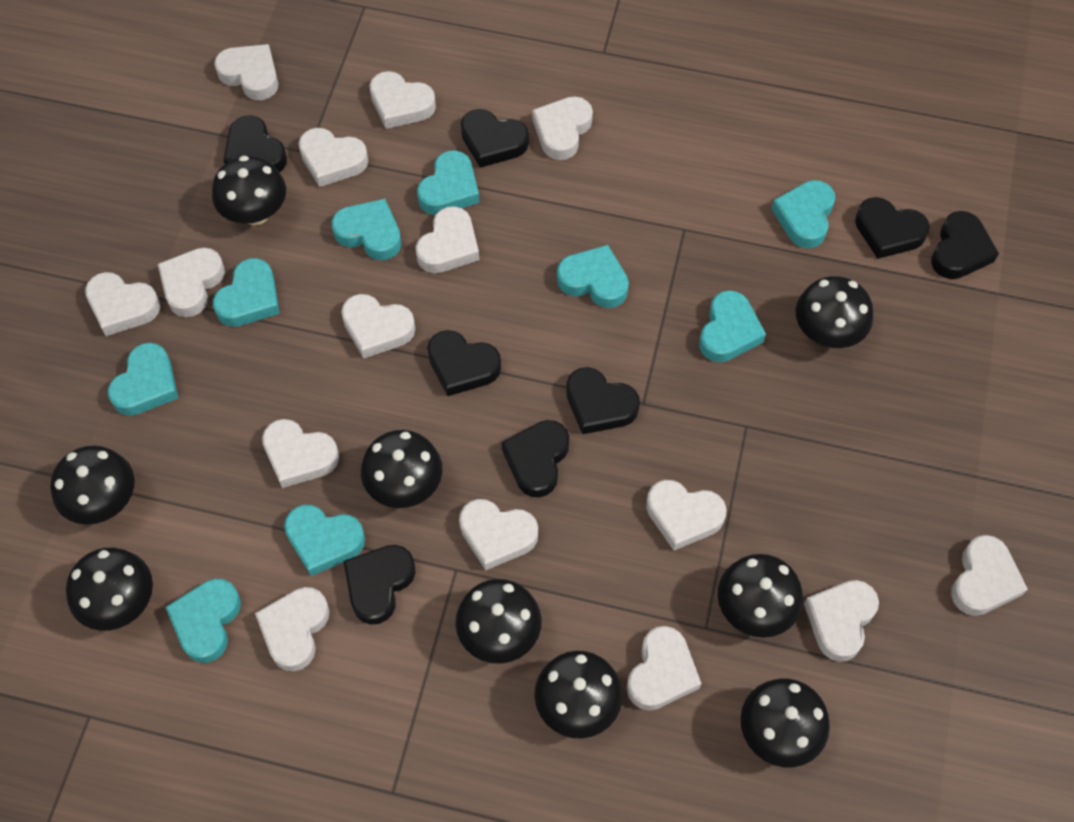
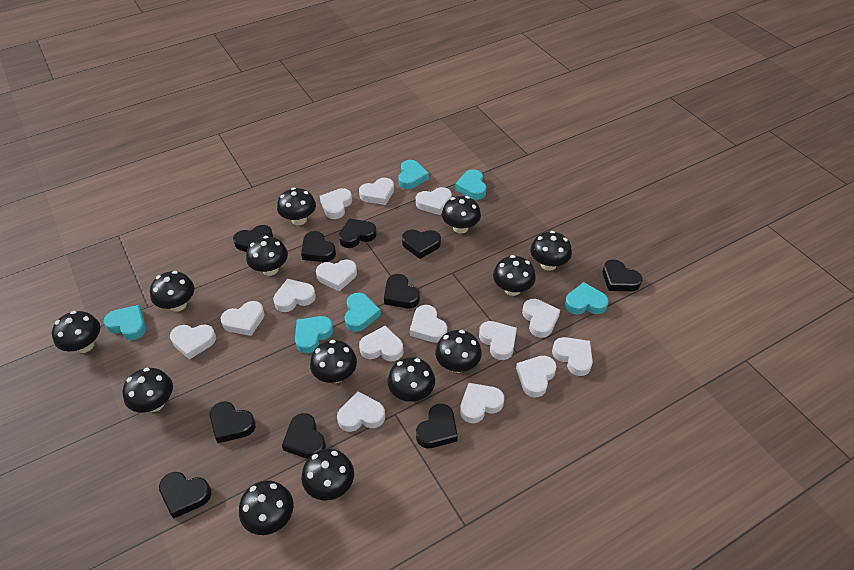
black heart: [223,115,287,173] [344,545,416,625] [427,330,501,396] [461,109,529,168] [501,420,569,498] [566,367,640,434] [855,197,930,259] [931,211,999,279] = 8 -> [159,472,212,519] [210,401,256,443] [233,225,273,252] [282,413,326,459] [301,231,336,262] [339,218,377,248] [384,274,420,308] [402,229,441,259] [416,404,458,448] [603,259,642,291] = 10
black mushroom: [50,445,135,525] [66,548,153,631] [212,156,286,225] [361,430,442,508] [456,579,542,664] [535,651,623,738] [718,554,803,638] [741,679,830,767] [796,276,873,348] = 9 -> [52,311,100,353] [123,368,173,413] [150,271,194,312] [239,480,294,535] [246,236,288,276] [277,187,316,225] [301,449,354,501] [310,340,357,383] [388,357,435,402] [435,330,482,373] [442,196,481,234] [493,255,536,296] [530,231,572,271] = 13
turquoise heart: [108,343,178,416] [166,578,241,663] [213,258,280,327] [284,505,365,576] [331,199,401,260] [417,150,479,215] [557,245,629,308] [699,290,766,362] [771,180,835,248] = 9 -> [104,305,146,340] [295,316,334,353] [345,293,381,332] [398,160,429,189] [455,169,486,200] [565,282,608,314] = 6

